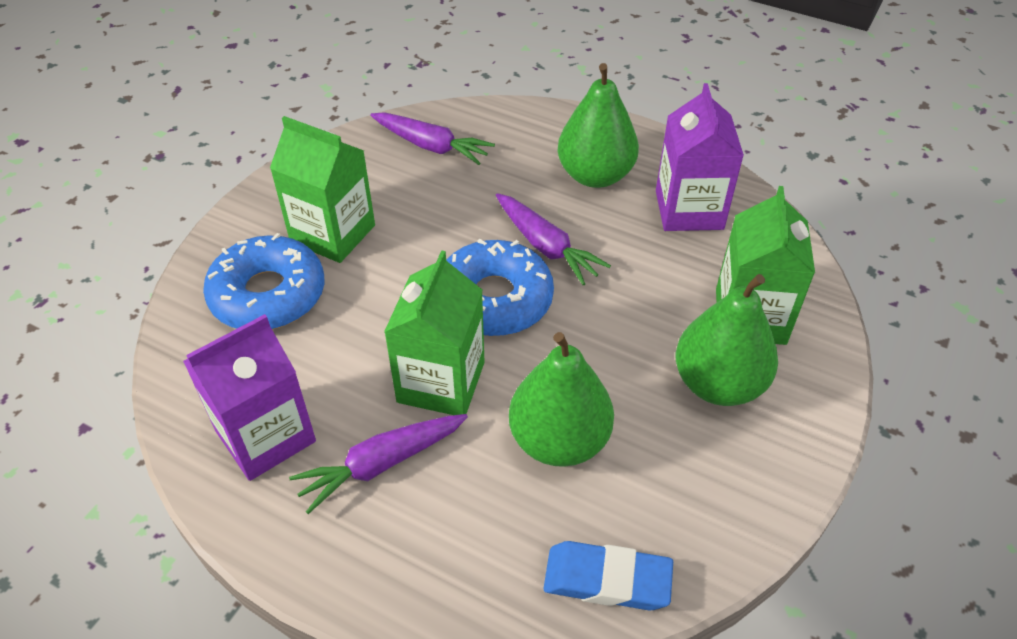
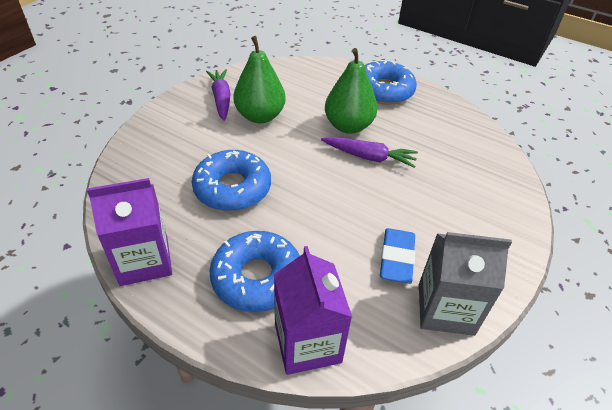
blue donut: [203,233,325,330] [446,239,554,336] = 2 -> [192,150,271,211] [209,231,300,312] [364,60,417,105] = 3
green carton: [270,116,375,263] [384,250,485,415] [716,186,815,345] = 3 -> none = 0
green pear: [509,332,614,467] [557,63,639,188] [676,274,778,406] = 3 -> [233,36,286,123] [325,48,378,134] = 2
grey carton: none = 0 -> [419,232,512,336] = 1
purple carrot: [289,414,468,514] [370,112,495,165] [496,193,611,285] = 3 -> [206,69,231,121] [321,137,418,168] = 2

